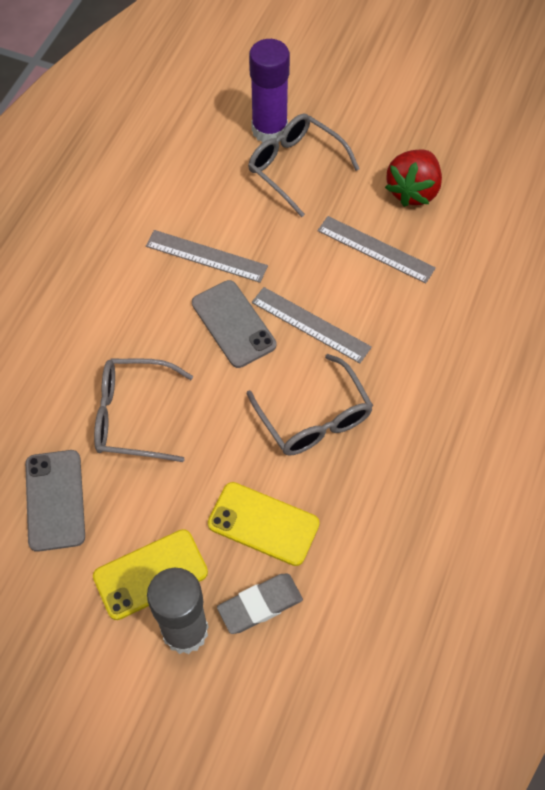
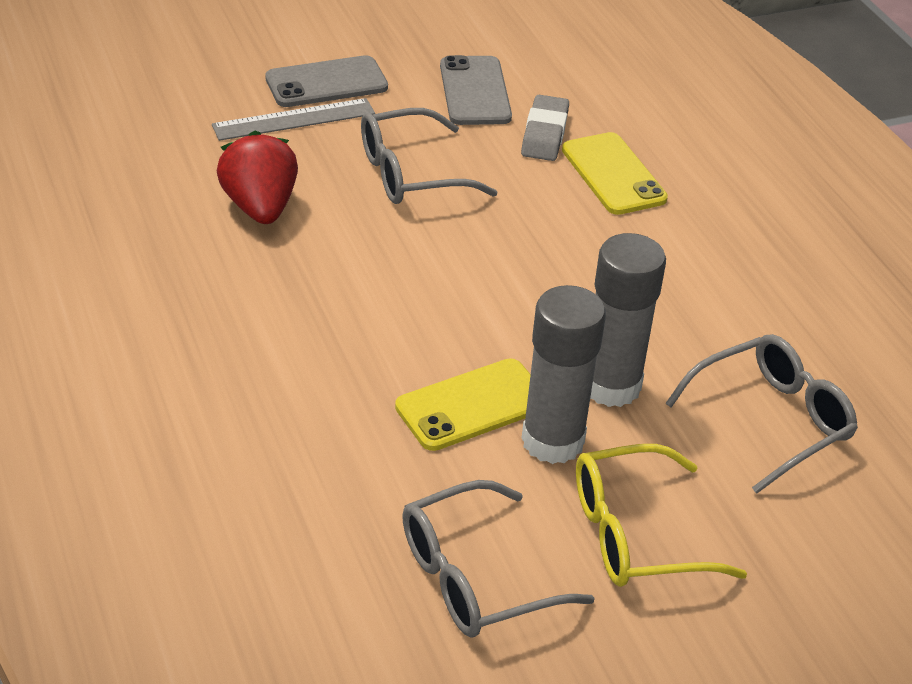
grey glue stick: [147,568,209,654] = 1 -> [521,285,606,464] [590,233,666,407] = 2
grey ruler: [146,230,268,283] [252,287,372,363] [317,216,436,284] = 3 -> [212,98,375,141] = 1
purple glue stick: [249,39,290,142] = 1 -> none = 0
yellow glasses: none = 0 -> [576,444,747,587] = 1

